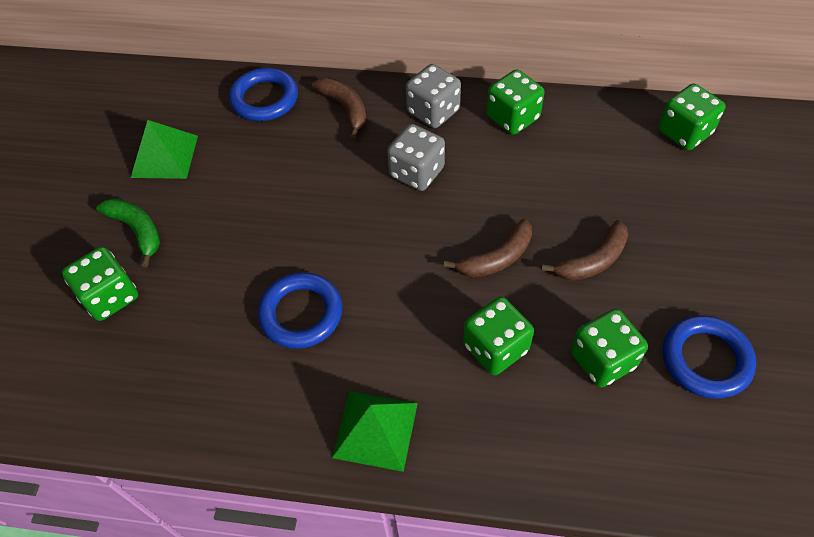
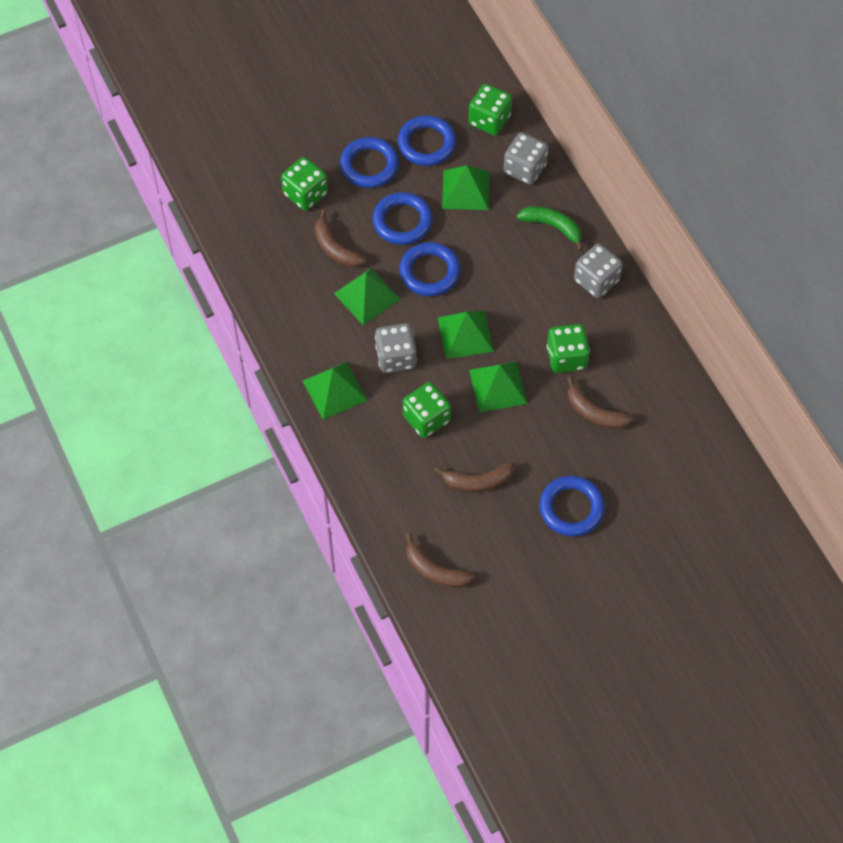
blue ring: [229,68,298,121] [258,272,342,349] [663,315,756,399] = 3 -> [340,137,399,188] [373,192,433,245] [398,115,457,166] [399,242,461,296] [540,476,605,536] = 5
brown banana: [312,78,366,138] [443,218,532,277] [541,220,628,281] = 3 -> [315,210,366,267] [406,533,475,588] [434,461,515,492] [567,377,634,429] = 4
green dice: [62,247,138,321] [463,296,534,375] [486,70,545,135] [571,309,648,388] [658,84,726,150] = 5 -> [281,157,328,211] [403,382,451,438] [469,84,512,135] [547,324,590,373] = 4
green pyramid: [131,120,198,179] [332,391,418,472] = 2 -> [303,362,368,420] [334,268,401,325] [438,310,494,359] [442,165,490,210] [469,362,527,412] = 5
grey dice: [387,124,445,191] [406,64,461,128] = 2 -> [375,323,417,373] [504,132,549,185] [574,243,623,298] = 3

